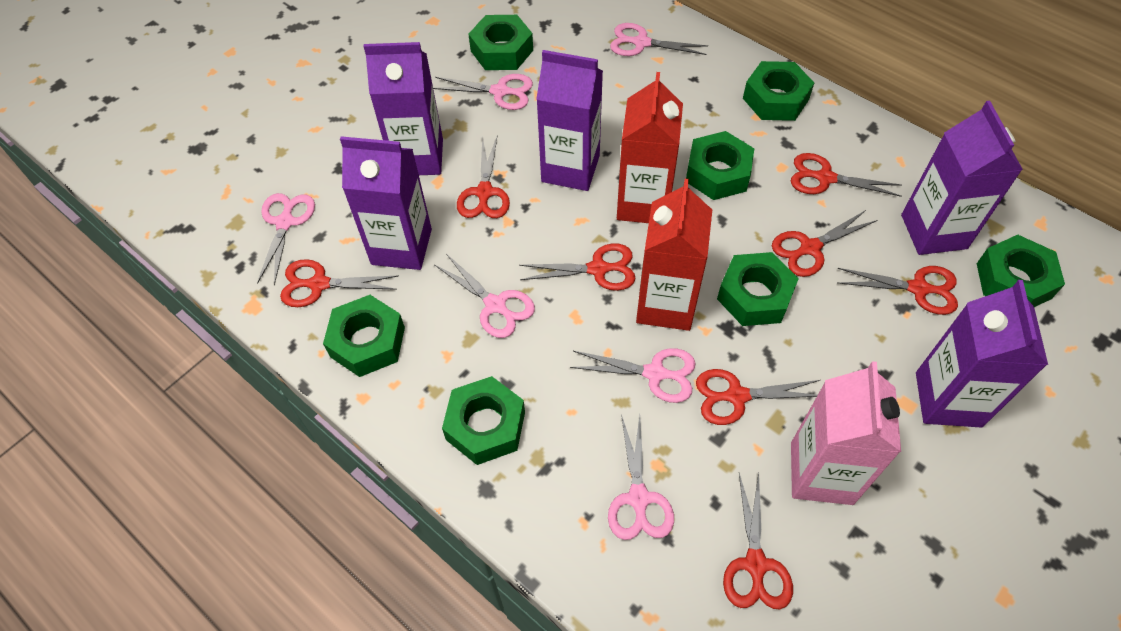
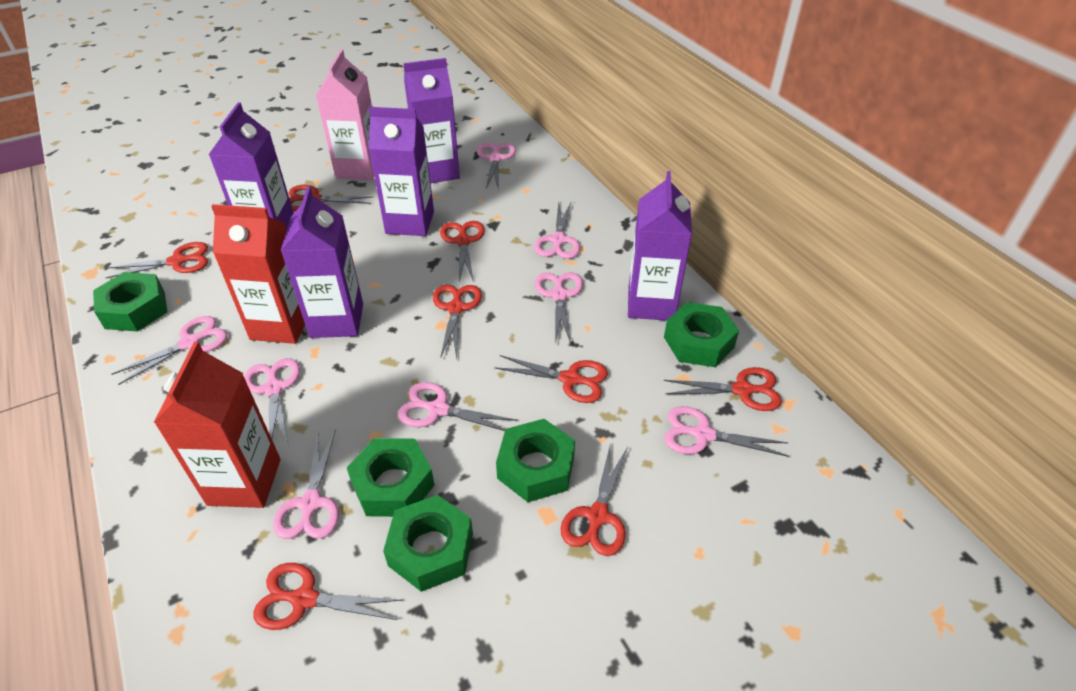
green nut: [323,295,405,377] [442,376,525,465] [468,15,533,70] [686,131,754,200] [717,252,799,326] [743,61,814,121] [977,235,1065,307] = 7 -> [93,272,167,332] [347,438,434,517] [383,495,473,592] [496,419,575,502] [664,302,739,367] = 5
pink scissors: [257,193,315,285] [433,74,533,110] [434,255,535,338] [570,348,696,403] [608,414,674,540] [610,23,708,56] = 6 -> [112,316,227,385] [244,358,300,447] [273,429,339,539] [398,382,517,431] [477,143,516,191] [534,201,580,259] [535,272,583,344] [664,406,788,457] = 8

